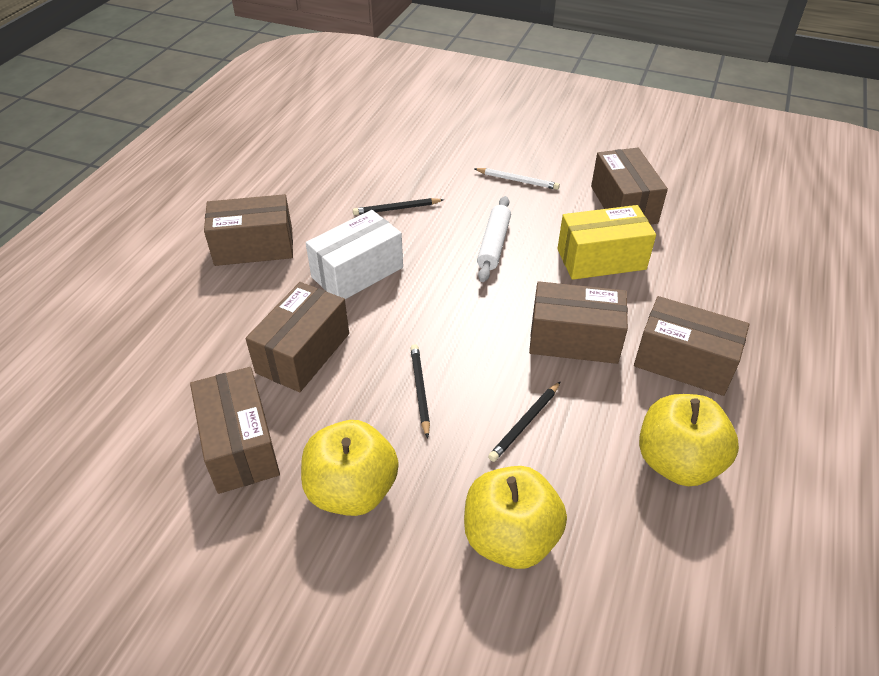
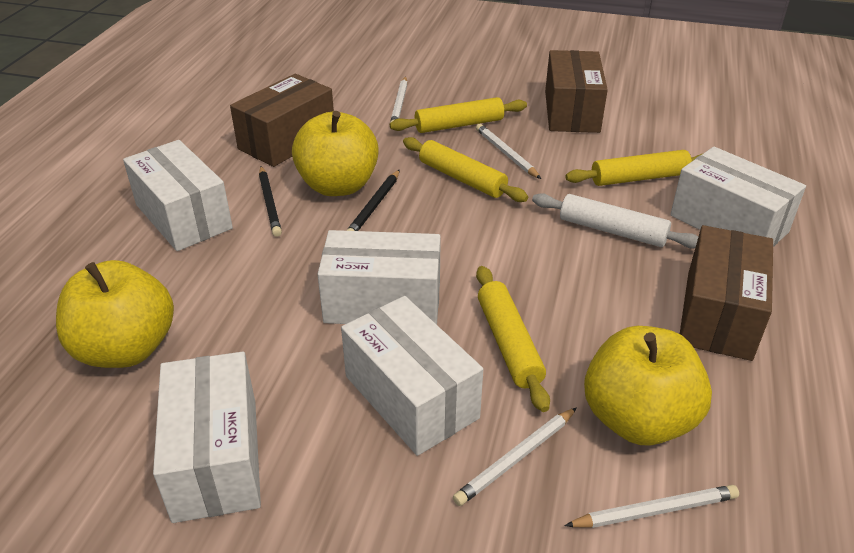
black pencil: [353,198,444,215] [410,344,430,439] [488,381,561,462] = 3 -> [259,166,282,237] [346,170,400,231] = 2
brown box: [190,367,280,494] [204,194,293,266] [245,282,349,392] [529,281,628,364] [591,148,668,225] [634,296,749,396] = 6 -> [230,74,334,167] [545,50,608,133] [680,225,773,361] = 3
white box: [306,210,403,299] = 1 -> [123,140,233,251] [153,352,261,523] [317,230,441,325] [341,296,483,456] [670,147,806,247] = 5
white pencil: [474,168,560,190] = 1 -> [390,76,408,123] [453,407,577,506] [476,124,541,179] [564,485,739,528] = 4
yellow box: [557,205,656,280] = 1 -> none = 0
yellow rolling pin: none = 0 -> [390,97,527,133] [403,137,528,202] [476,266,550,412] [565,150,702,186] = 4

